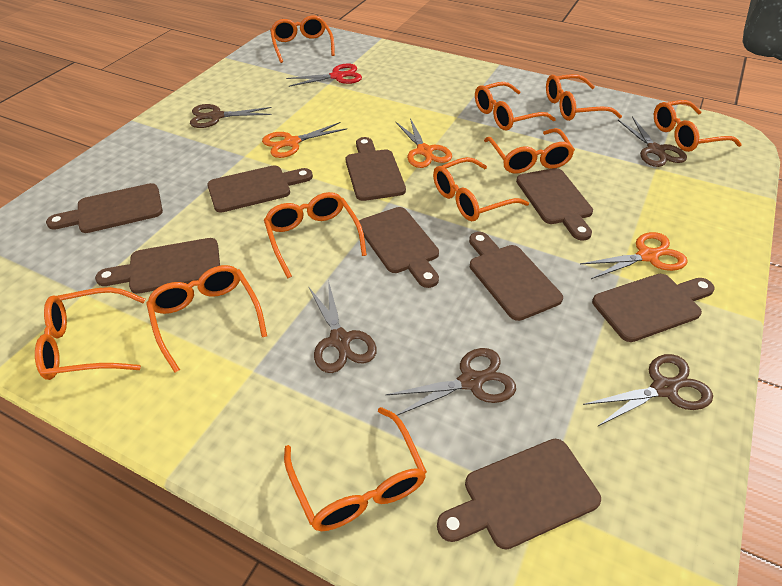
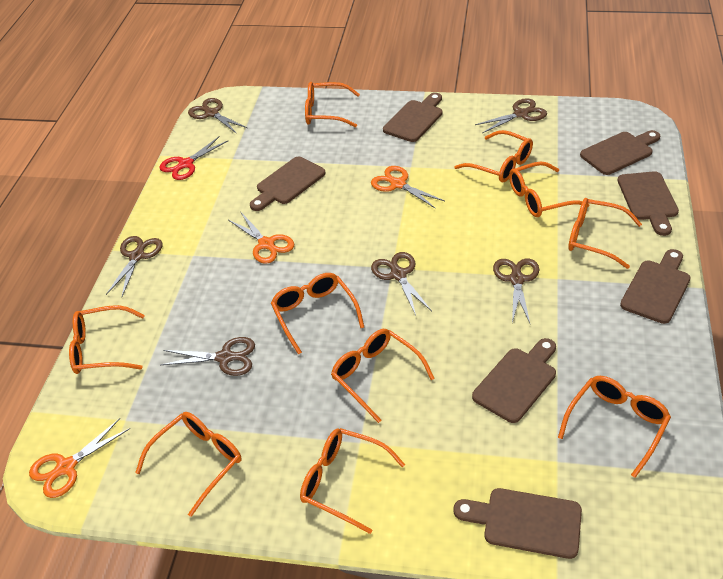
brown cutting board: [46,183,163,233] [95,238,220,294] [207,165,313,212] [346,137,406,201] [359,207,439,288] [437,439,601,550] [469,232,563,321] [516,168,593,241] [592,274,715,342] = 9 -> [250,157,325,211] [383,93,443,142] [454,488,582,559] [472,338,556,423] [580,130,660,175] [618,171,679,236] [620,249,691,324] = 7
brown scissors: [190,104,272,128] [308,280,377,373] [386,348,516,416] [583,354,713,427] [618,116,687,167] = 5 -> [106,236,162,296] [161,337,255,376] [188,98,247,134] [371,252,432,315] [475,98,547,133] [493,259,539,323] = 6

